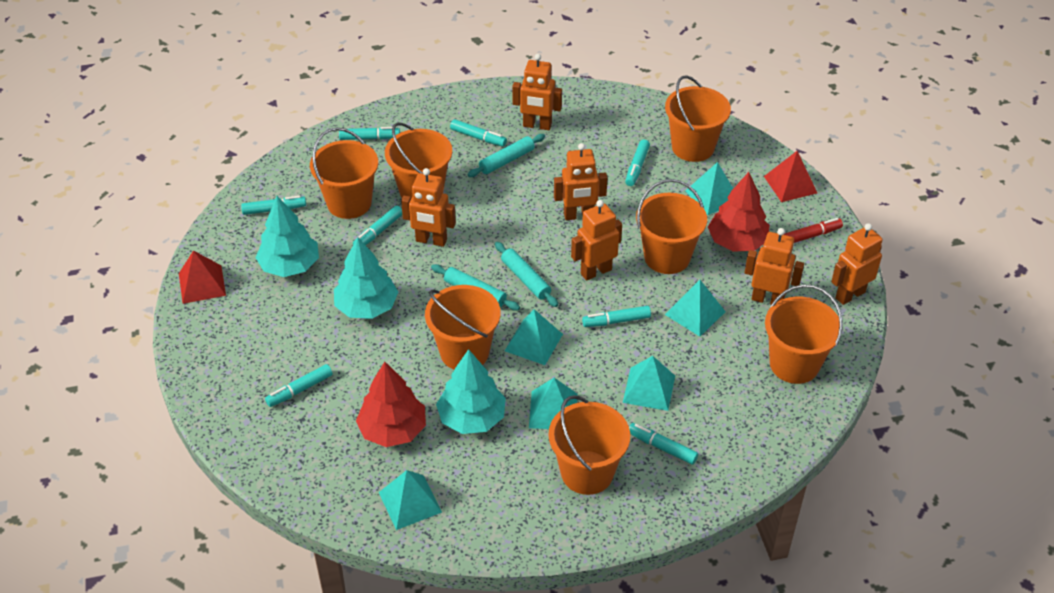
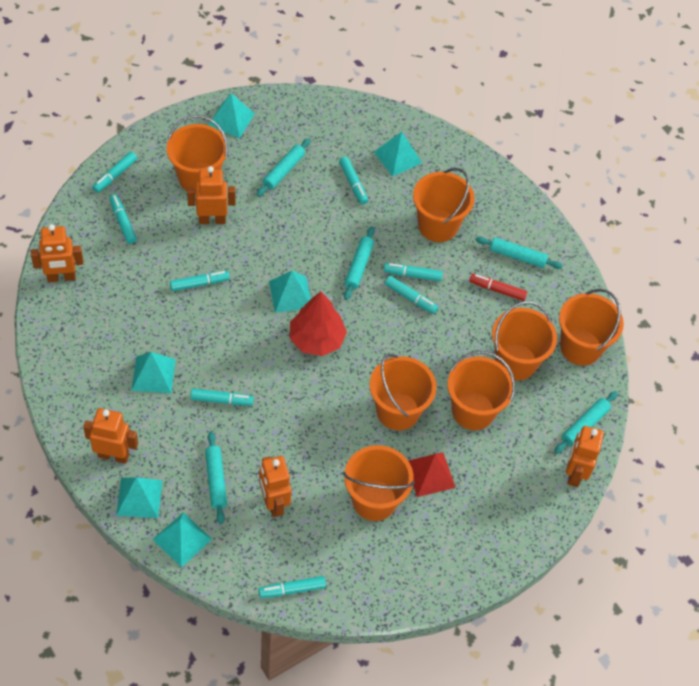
orange robot: [401,168,456,247] [512,54,562,130] [554,143,608,220] [571,200,622,281] [744,228,804,305] [831,223,883,305] = 6 -> [31,224,84,282] [83,408,138,464] [187,166,236,224] [259,456,291,517] [566,426,604,487] = 5
red pyramid: [179,250,226,304] [764,151,817,202] = 2 -> [409,452,456,497] = 1
red tree: [356,362,426,447] [708,172,769,252] = 2 -> [290,291,347,356] = 1
turquoise rolling pin: [431,264,520,311] [467,134,545,177] [495,242,558,307] = 3 -> [205,432,227,524] [257,138,311,197] [344,226,375,300] [476,236,563,269] [554,391,618,454] = 5
turquoise tree: [255,196,319,277] [334,237,398,319] [436,349,506,434] = 3 -> none = 0

